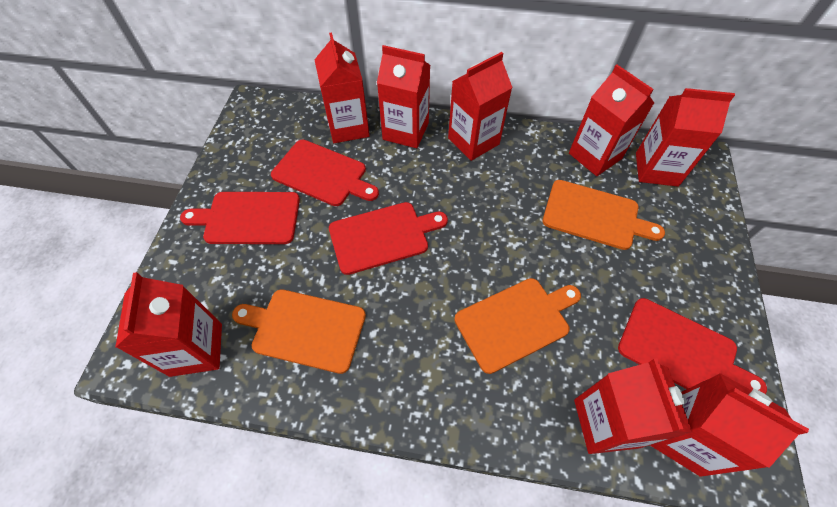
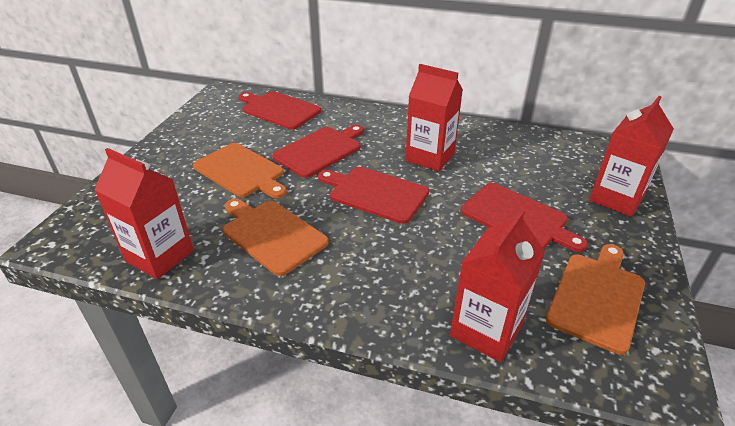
red carton: [115,272,222,377] [315,33,370,143] [377,45,430,148] [448,52,513,161] [569,65,654,176] [574,358,693,454] [636,88,735,187] [650,373,809,477] = 8 -> [94,148,194,279] [405,64,463,172] [450,209,545,362] [589,96,674,217] = 4

